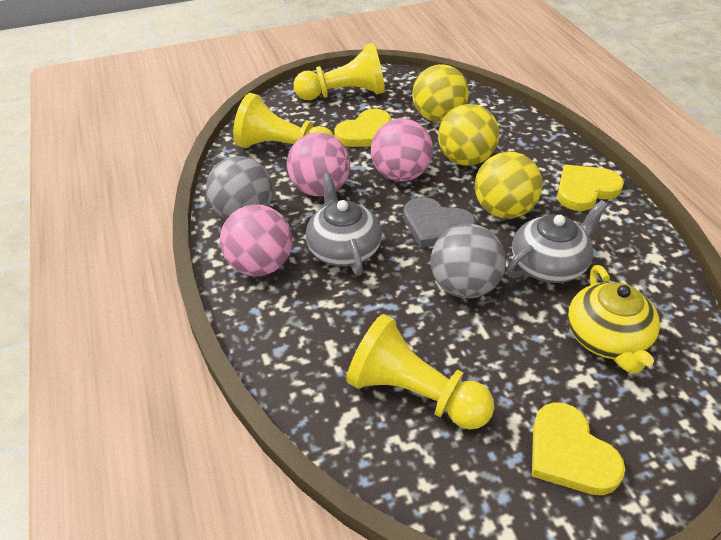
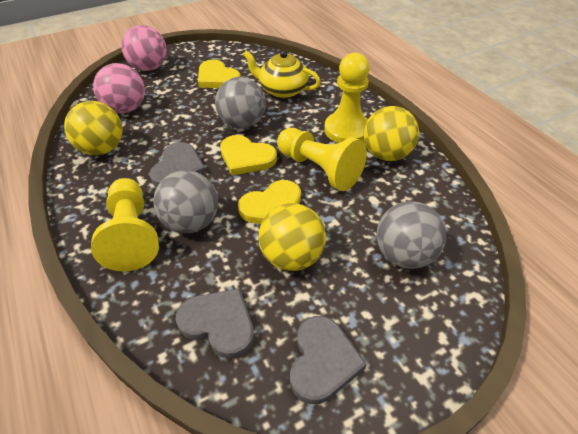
grey ball: [206,156,273,219] [431,224,506,298] = 2 -> [153,170,218,233] [215,77,266,129] [376,201,446,269] = 3
grey heart: [403,197,476,248] = 1 -> [149,142,206,187] [176,288,254,359] [290,316,367,404] = 3
grey teapot: [306,173,382,276] [507,200,608,283] = 2 -> none = 0
pink ball: [220,204,293,276] [287,132,350,197] [371,119,433,182] = 3 -> [93,63,145,113] [121,25,167,71] = 2

